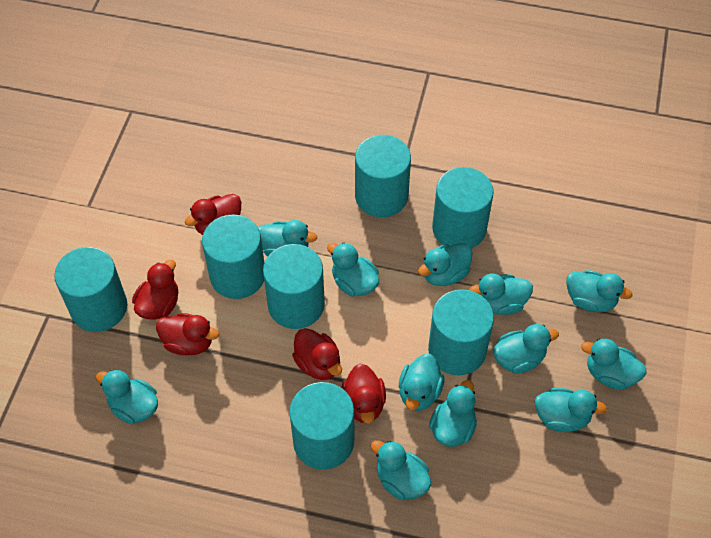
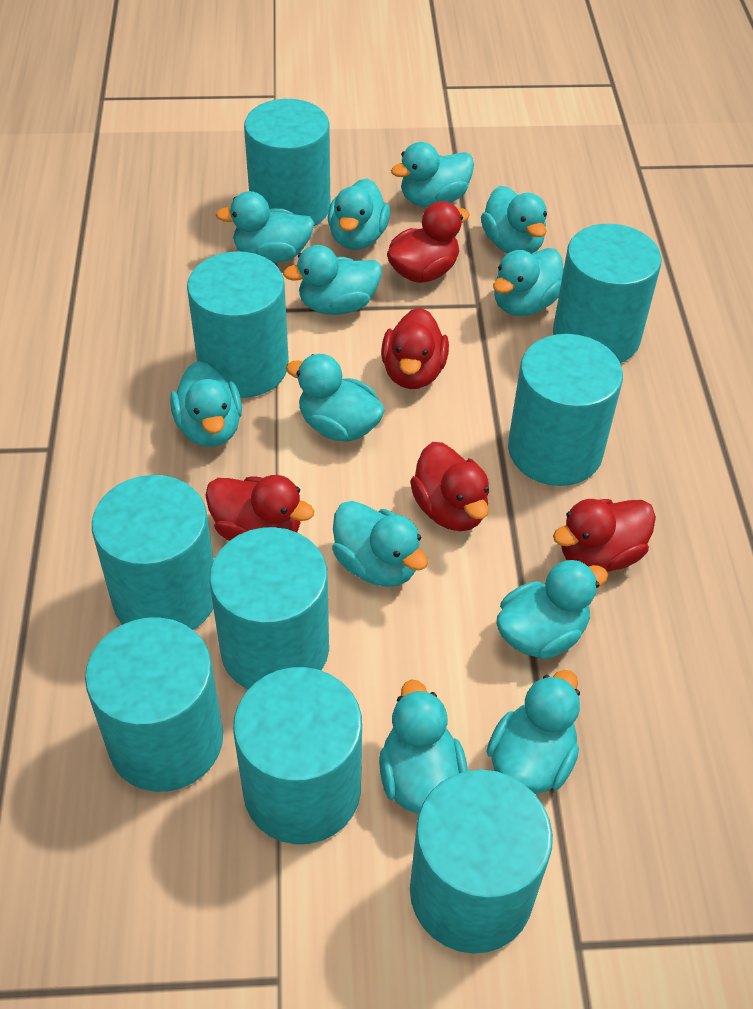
turquoise cylinder: [54,247,127,332] [202,214,264,299] [263,244,325,329] [289,382,354,470] [355,135,411,217] [428,289,494,375] [432,167,494,248] = 7 -> [85,617,223,792] [92,475,214,630] [187,251,289,398] [209,527,329,690] [233,667,362,844] [244,99,330,226] [410,770,553,954] [508,334,623,486] [553,224,662,363] = 9

